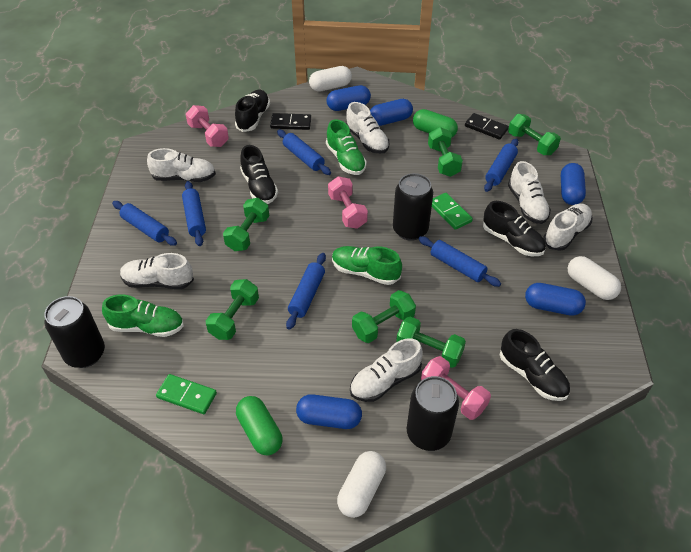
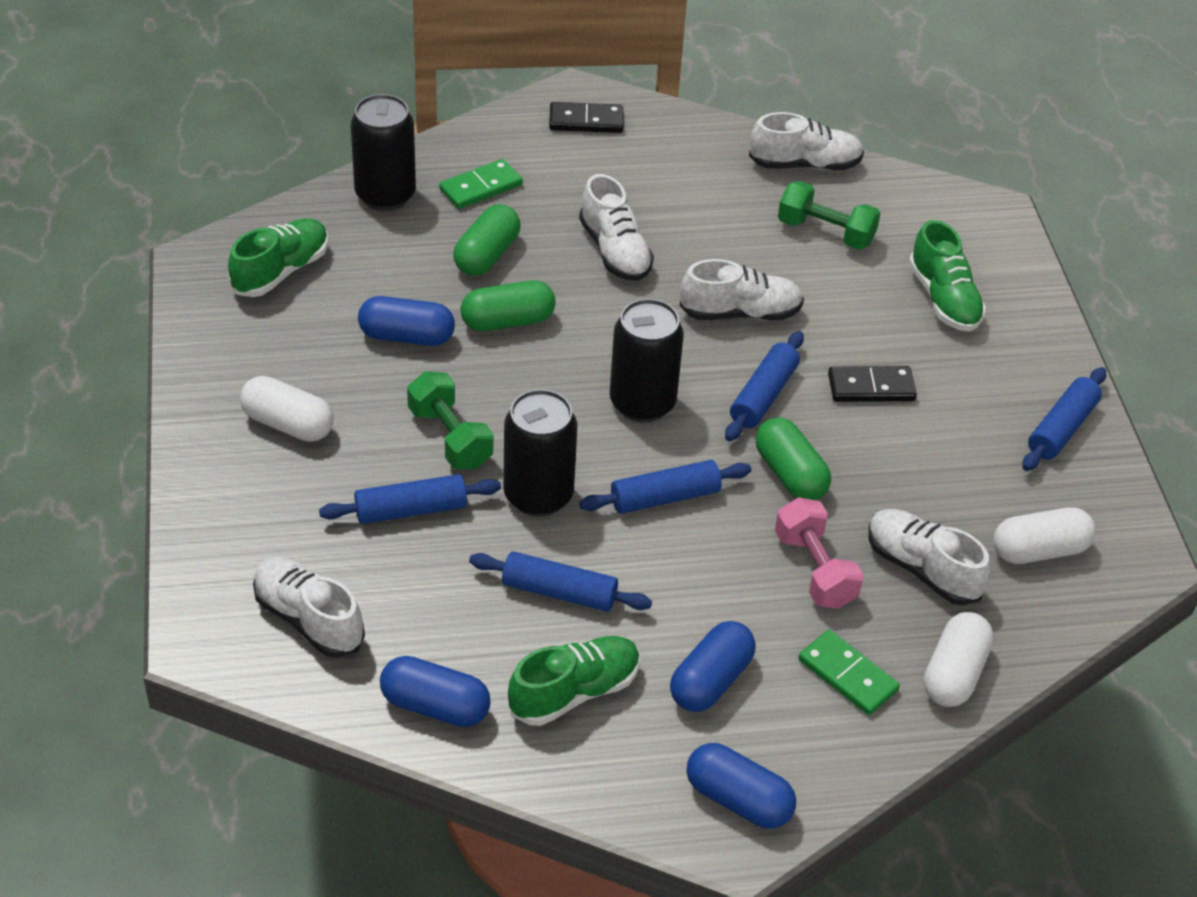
black shoe: [235,90,270,132] [240,145,278,204] [483,201,546,256] [500,329,570,401] = 4 -> none = 0
blue capsule: [296,394,362,429] [326,85,371,111] [370,99,413,126] [525,283,586,316] [561,163,586,205] = 5 -> [358,296,455,346] [380,656,491,727] [670,621,756,712] [687,743,796,829] = 4
blue rolling pin: [112,201,177,246] [182,181,206,246] [277,130,331,175] [286,253,326,330] [419,236,501,287] [484,139,519,192] = 6 -> [319,474,501,524] [469,551,652,612] [579,460,751,514] [725,331,804,441] [1022,367,1106,471] = 5
green capsule: [236,396,282,455] [413,109,458,137] = 2 -> [453,204,520,276] [460,280,556,331] [755,418,831,500] = 3
green dumbbell: [206,279,259,340] [223,198,269,251] [352,290,416,343] [396,316,466,368] [428,127,463,177] [508,114,561,155] = 6 -> [407,371,493,469] [778,181,881,250] = 2
pink dumbbell: [186,105,229,147] [328,176,368,229] [421,356,491,420] = 3 -> [775,497,864,609] = 1
white shoe: [120,253,194,289] [147,148,216,182] [346,102,389,154] [350,338,423,402] [508,161,551,224] [543,204,593,251] = 6 -> [253,557,365,658] [579,174,654,281] [680,259,804,320] [749,112,864,170] [868,509,991,605] = 5

